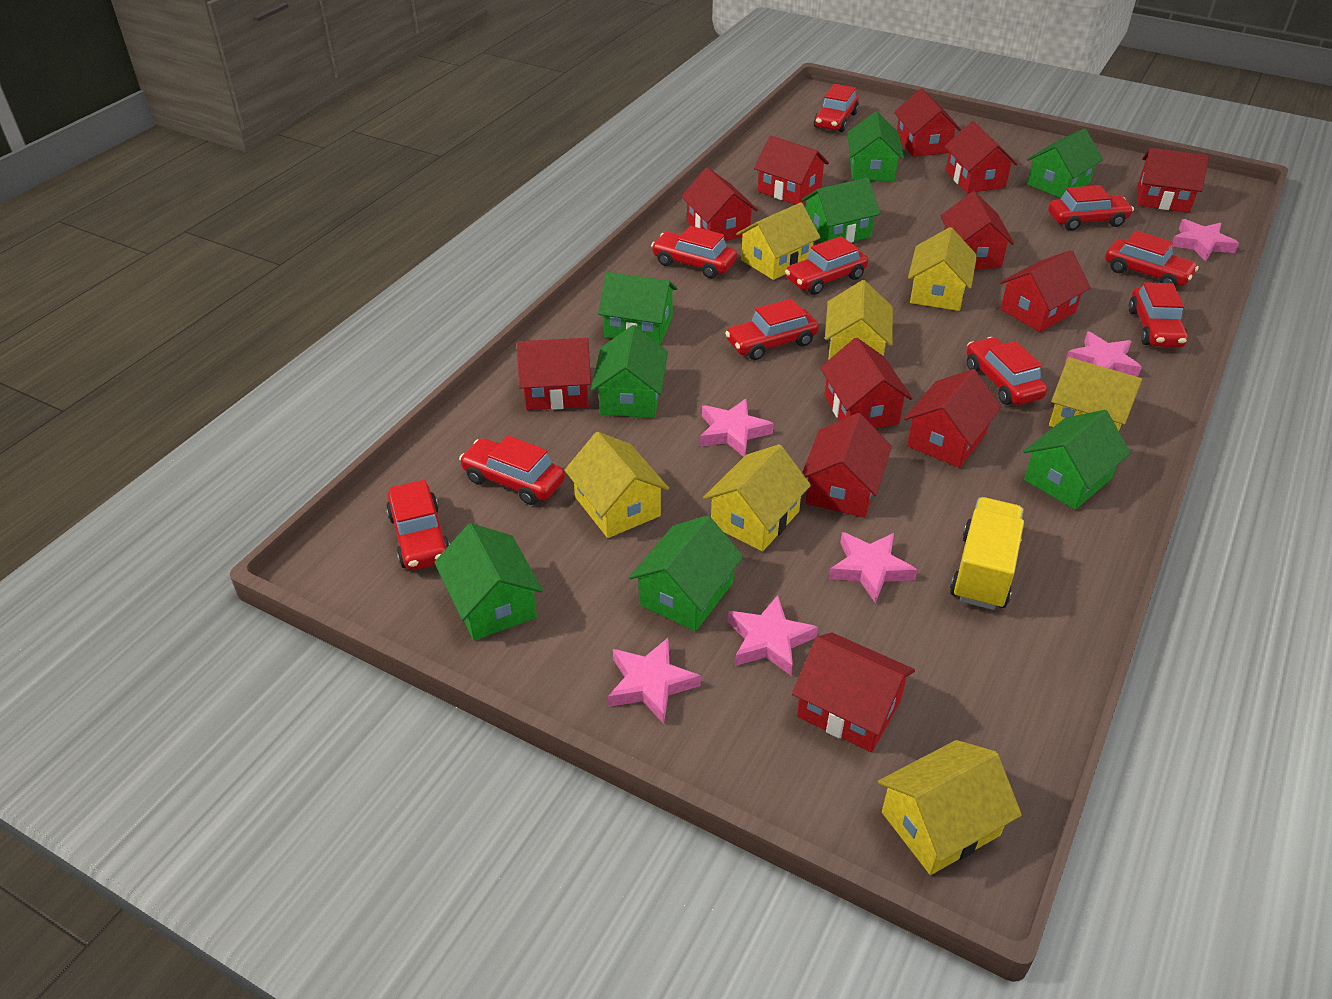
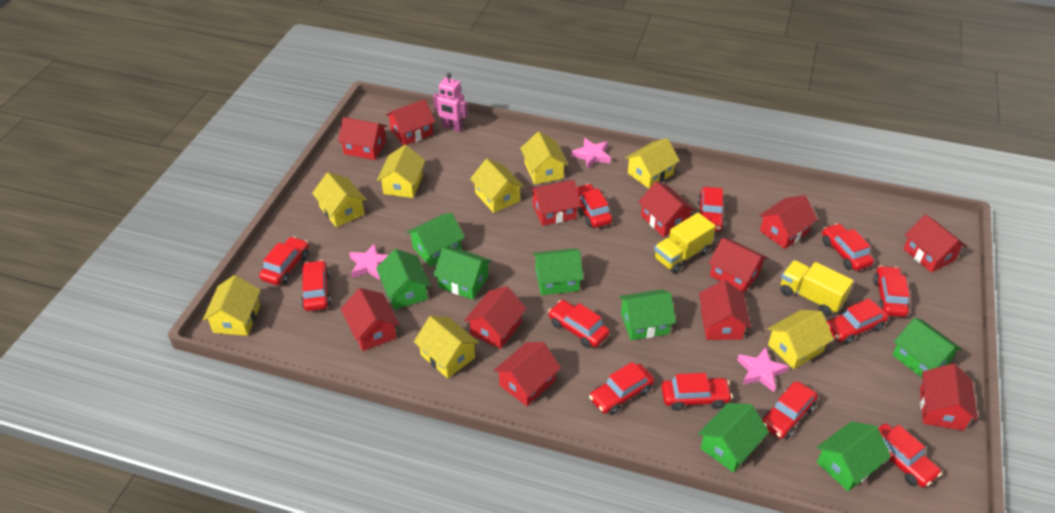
pink robot: none = 0 -> [433,73,468,132] = 1
pink star: [608,638,701,724] [700,399,774,457] [727,595,818,676] [829,532,917,603] [1065,332,1142,377] [1172,219,1239,261] = 6 -> [349,243,388,280] [571,138,611,169] [737,347,789,392] = 3
red car: [386,480,450,570] [459,436,565,505] [651,226,737,278] [725,299,819,360] [785,236,868,295] [814,84,859,132] [966,337,1047,405] [1048,185,1134,231] [1105,230,1199,287] [1129,282,1188,347] = 10 -> [259,236,309,285] [301,260,331,311] [548,300,610,348] [577,184,612,228] [589,362,654,415] [661,373,733,411] [698,187,725,231] [762,381,818,439] [822,223,874,271] [827,298,888,344] [873,265,910,317] [878,424,942,488] = 12
yellow house: [564,432,669,538] [703,444,811,551] [736,202,821,280] [825,280,893,360] [878,740,1022,875] [908,227,977,311] [1049,357,1142,431] = 7 -> [203,275,261,336] [312,172,367,227] [377,145,426,198] [414,316,479,378] [470,159,524,213] [520,132,568,184] [625,138,680,189] [767,310,834,369] = 8
yellow truck: [950,497,1024,610] = 1 -> [654,213,716,273] [781,260,853,316] = 2

